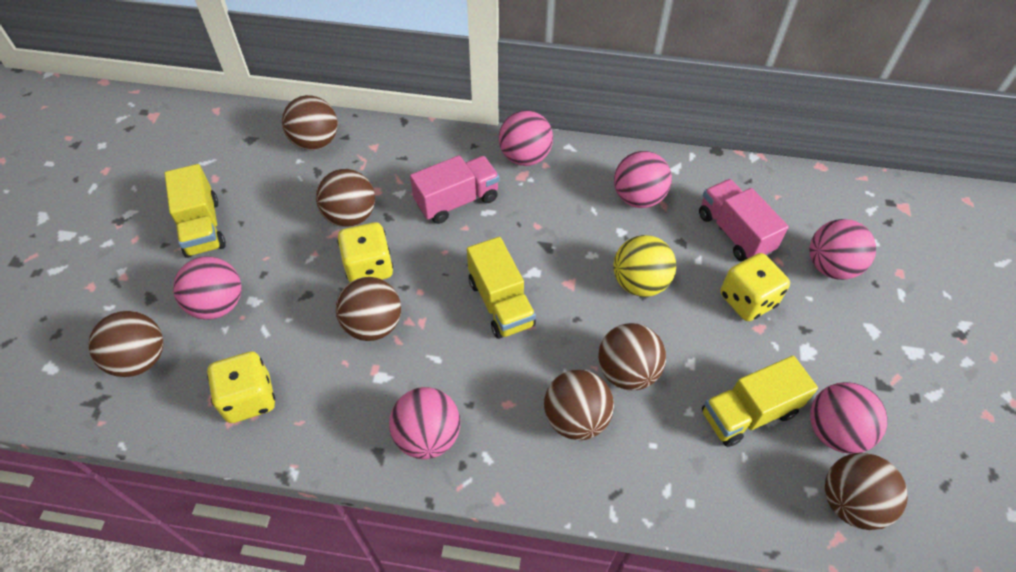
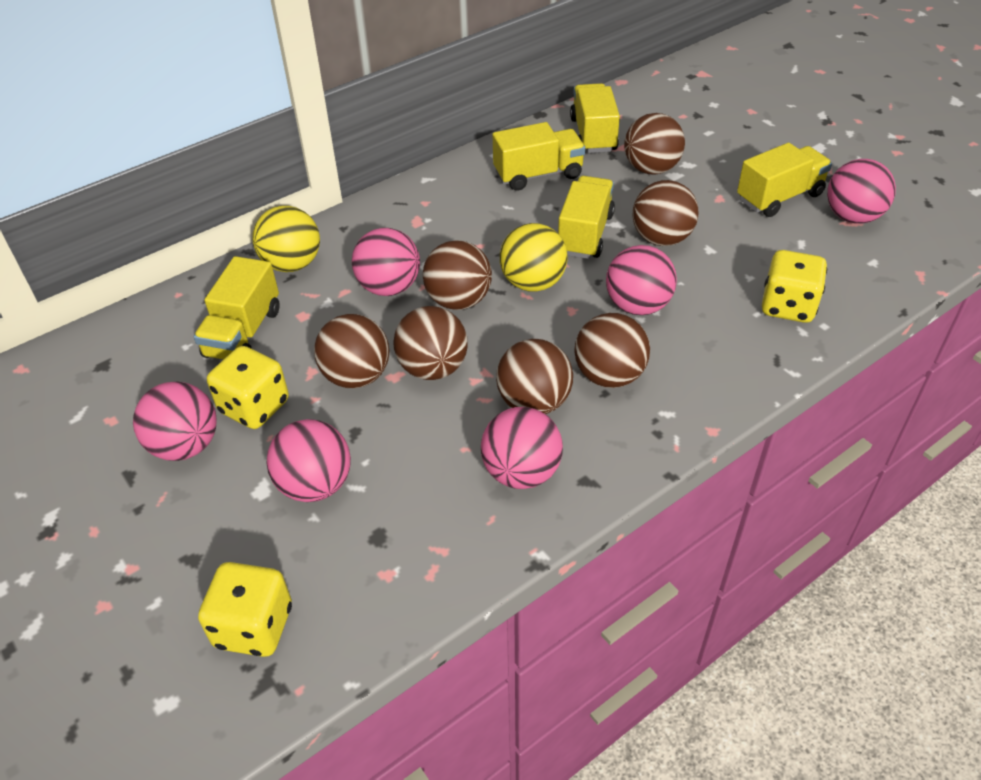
pink truck: [410,155,500,224] [699,179,789,261] = 2 -> none = 0
yellow ball: [613,235,676,297] = 1 -> [252,206,320,272] [500,223,567,292] = 2
yellow truck: [164,164,226,258] [467,237,536,339] [702,356,818,447] = 3 -> [194,256,280,360] [493,122,586,191] [558,176,615,259] [570,83,620,153] [737,143,832,217] = 5

